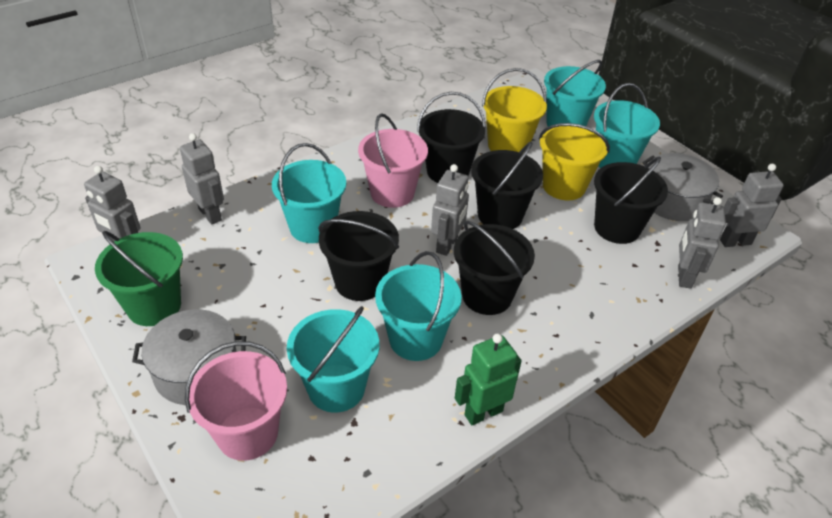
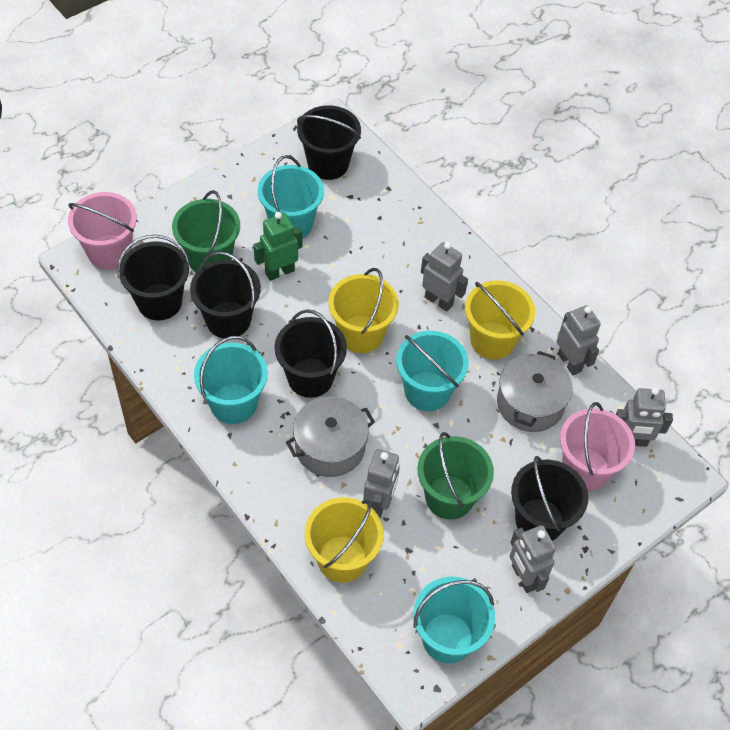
green bucket: [95,231,183,326] = 1 -> [172,190,240,272] [417,432,494,520] = 2
turquoise bucket: [272,143,346,243] [287,306,379,413] [375,251,461,361] [544,60,606,127] [594,83,660,168] = 5 -> [194,336,268,424] [258,155,324,239] [396,331,469,411] [413,577,495,663] = 4
yellow bucket: [482,68,547,154] [539,123,610,200] = 2 -> [305,497,384,582] [328,268,399,353] [465,280,535,360] = 3

